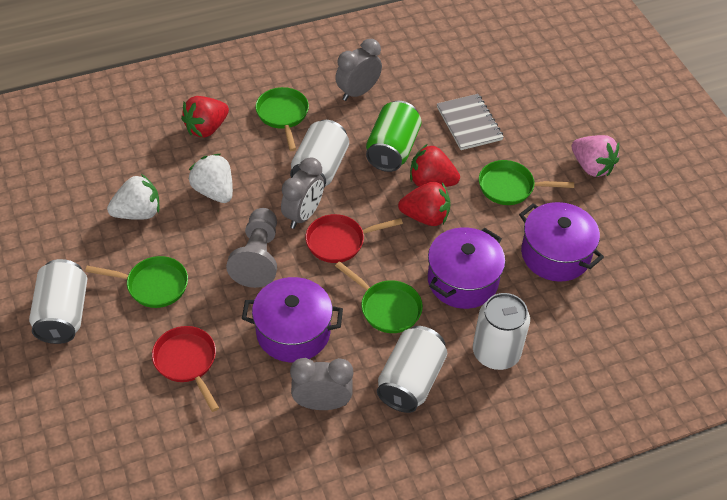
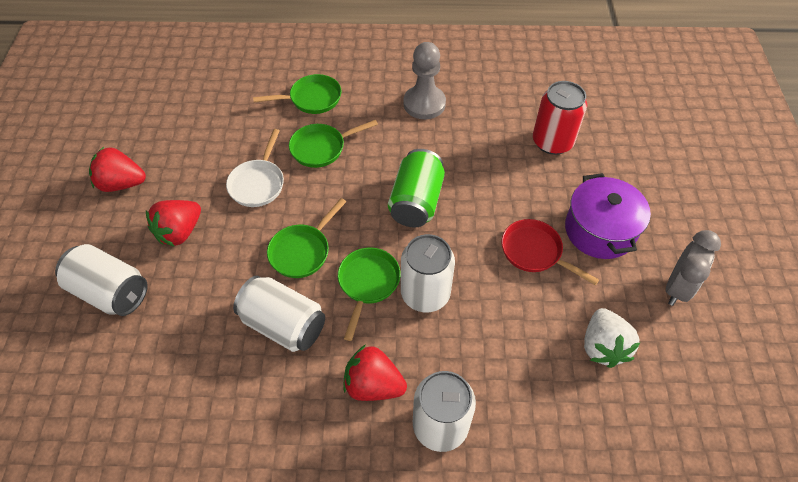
grey clock: [281,157,324,229] [290,358,353,410] [335,39,382,101] = 3 -> [666,230,721,306] = 1
grey notebook: [437,94,504,150] = 1 -> none = 0
pink strawberry: [572,135,619,177] = 1 -> none = 0
purple pot: [242,277,343,362] [428,227,505,309] [519,202,604,282] = 3 -> [565,173,651,259] = 1
red can: none = 0 -> [533,81,587,155] = 1
red pan: [152,326,219,412] [305,214,403,263] = 2 -> [502,219,599,285] = 1
white pan: none = 0 -> [226,129,284,207] = 1
white strawberry: [107,174,160,220] [188,154,233,203] = 2 -> [584,308,640,368] = 1

